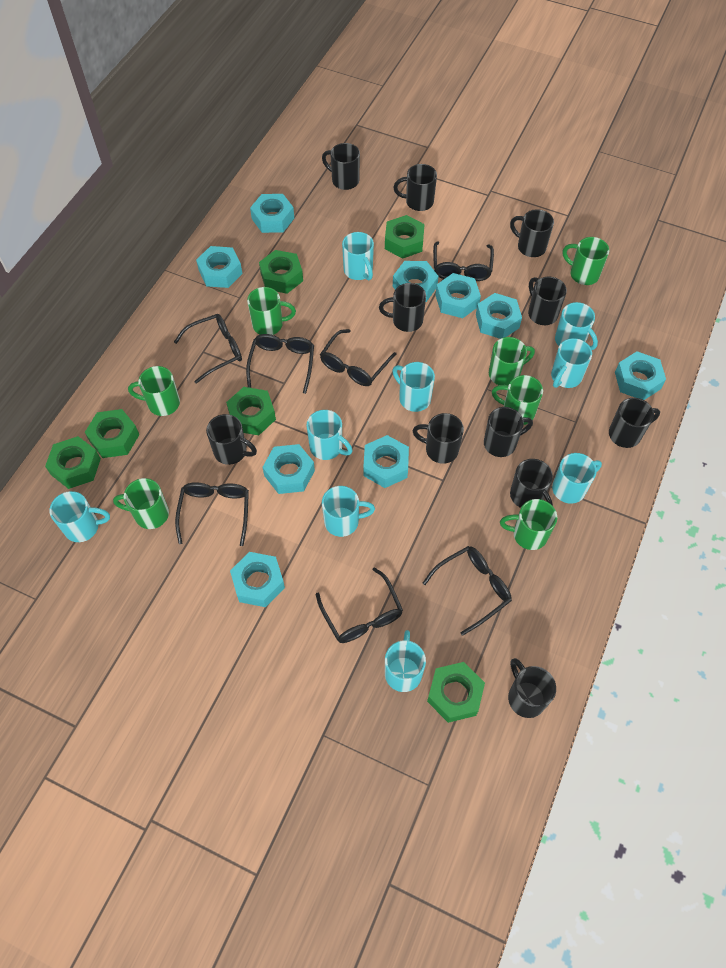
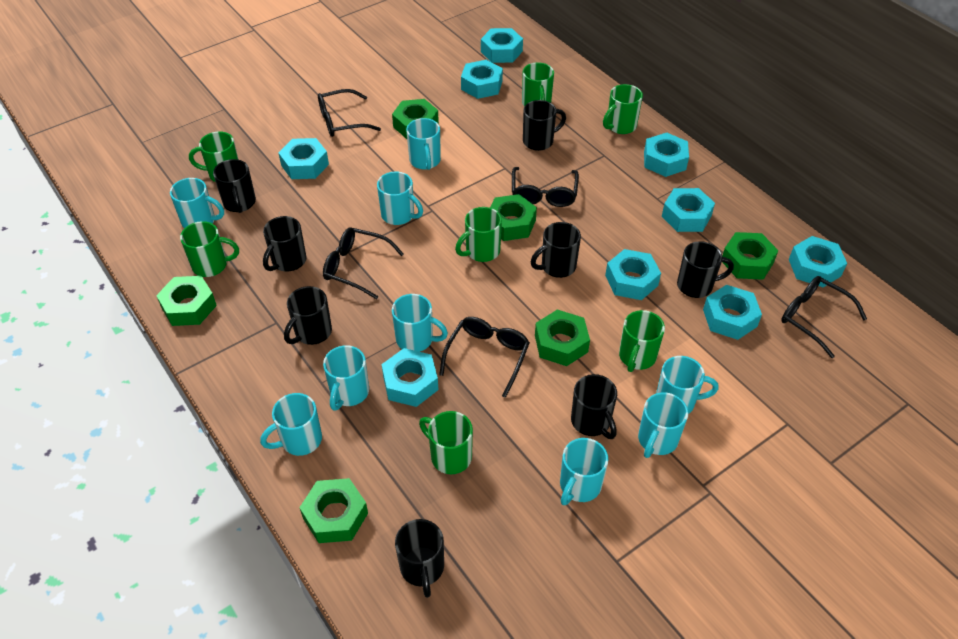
black glasses: [174,314,242,384] [175,482,249,546] [246,334,314,394] [316,567,403,643] [320,329,396,386] [422,546,512,636] [433,241,494,281] = 7 -> [318,89,381,137] [323,227,404,299] [439,317,530,398] [512,167,579,207] [781,276,867,358] = 5
black mug: [206,414,257,465] [322,143,360,190] [379,283,426,332] [393,164,437,211] [413,413,464,464] [484,407,533,457] [508,658,556,718] [510,209,554,257] [510,459,553,508] [528,277,567,325] [609,398,660,448] = 11 -> [213,159,256,213] [263,216,306,272] [284,286,332,345] [395,519,444,598] [523,100,566,151] [531,222,581,278] [571,374,617,439] [677,241,734,298] = 8

